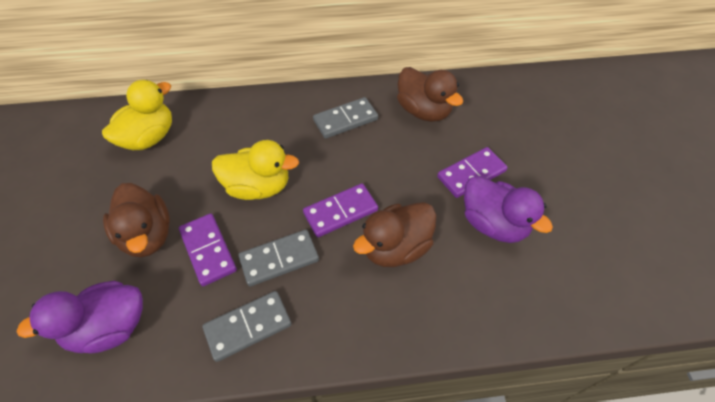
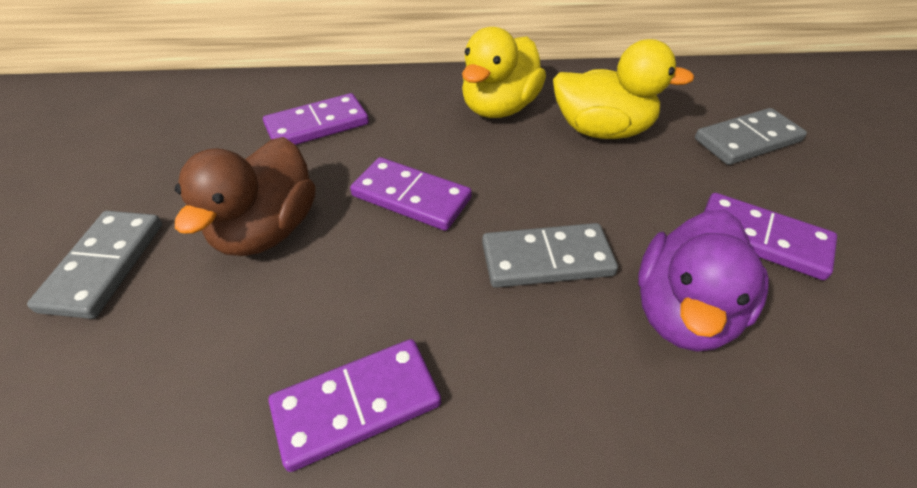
brown duck: [103,183,170,257] [353,202,437,267] [397,67,463,122] = 3 -> [175,137,316,256] = 1
purple domino: [179,213,237,286] [303,183,378,237] [437,147,508,198] = 3 -> [263,93,369,145] [268,339,441,472] [350,157,472,231] [704,193,837,280] = 4
purple duck: [16,281,143,353] [464,175,553,243] = 2 -> [638,210,769,352] = 1

